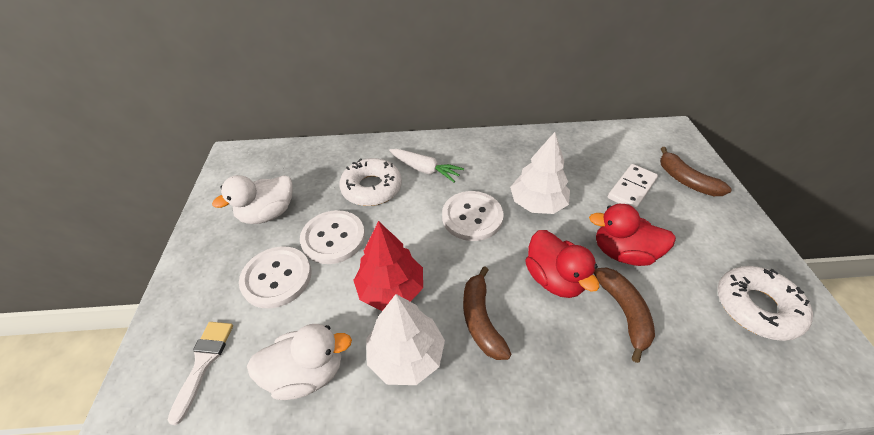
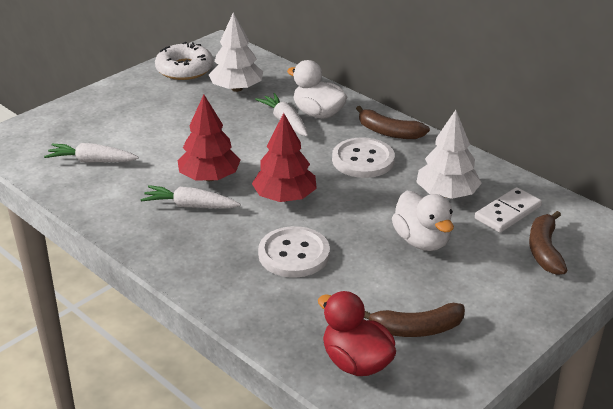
red duck: [525,230,599,298] [589,204,676,266] = 2 -> [318,291,396,376] = 1
red tree: [353,221,423,311] = 1 -> [177,95,240,181] [252,113,317,202] = 2
white brush: [168,322,233,425] = 1 -> none = 0
white button: [239,247,311,308] [300,210,365,264] [442,191,504,241] = 3 -> [258,226,330,278] [332,137,395,178] = 2
white carrot: [389,149,464,182] = 1 -> [44,143,139,162] [141,185,241,208] [255,93,308,136] = 3
white donut: [339,158,402,206] [718,266,813,341] = 2 -> [155,42,214,80] = 1

